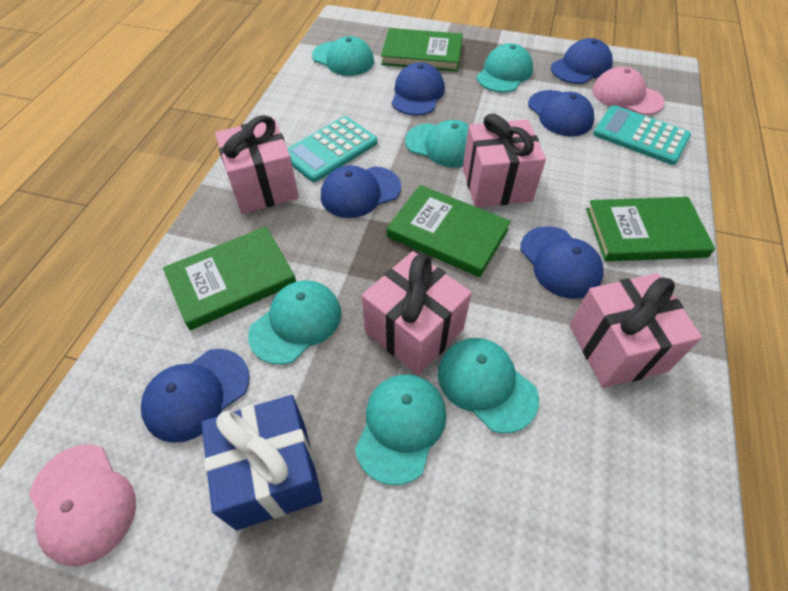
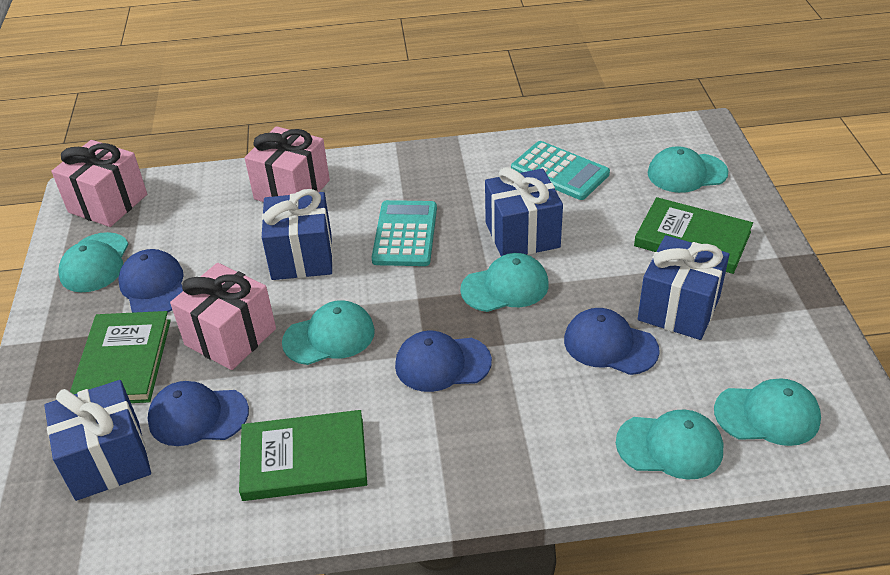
blue cap: [141,349,250,443] [321,165,401,218] [391,62,445,116] [520,226,603,299] [528,90,594,136] [551,38,613,84] = 6 -> [118,249,184,313] [147,381,249,446] [395,331,492,392] [564,308,660,375] = 4
blue gift: [201,395,323,530] = 1 -> [44,380,151,501] [262,189,333,280] [485,167,563,256] [638,235,729,340] = 4
green book: [163,226,296,330] [381,28,463,71] [387,185,511,277] [586,197,715,261] = 4 -> [70,311,171,403] [239,410,367,501] [634,197,753,274] = 3
pink cap: [29,445,136,566] [592,66,665,115] = 2 -> none = 0
pink gift: [215,115,299,214] [362,251,472,375] [463,114,546,207] [570,273,702,388] = 4 -> [51,140,147,227] [170,263,276,370] [245,126,330,202] = 3

